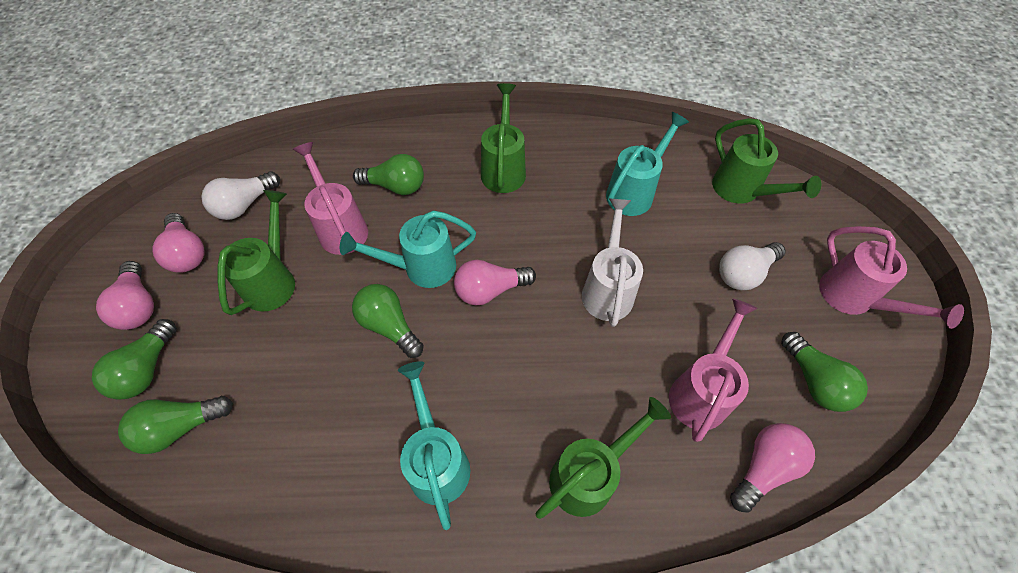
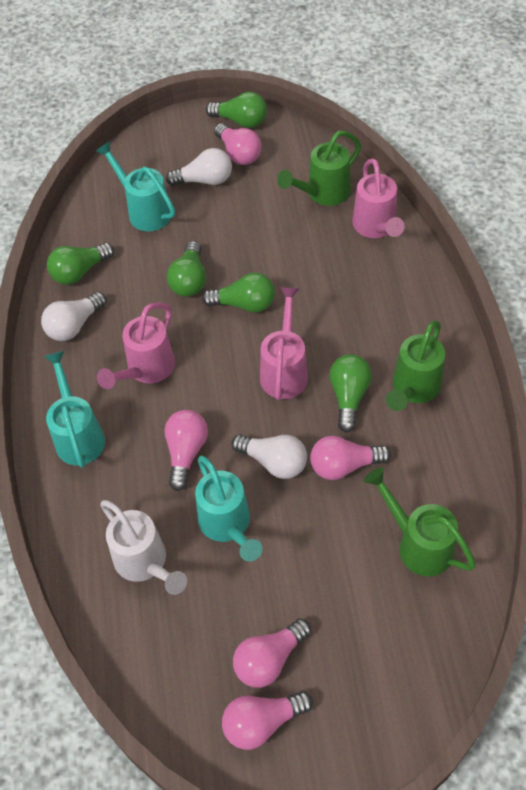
green watering can: [218,190,295,315] [481,83,526,193] [536,397,671,519] [712,118,821,204] = 4 -> [277,131,361,206] [364,467,476,577] [386,320,445,411] = 3
pink light bulb: [96,261,154,330] [152,213,205,273] [454,260,536,305] [730,423,815,513] = 4 -> [164,410,208,491] [214,123,262,165] [222,691,313,750] [233,618,311,688] [310,436,391,480] = 5
white light bulb: [201,172,280,220] [719,242,786,290] = 2 -> [41,292,106,341] [166,148,232,186] [231,434,307,479] = 3

